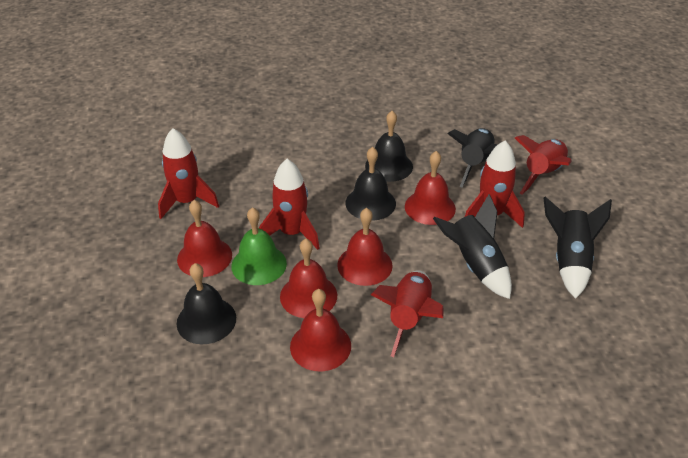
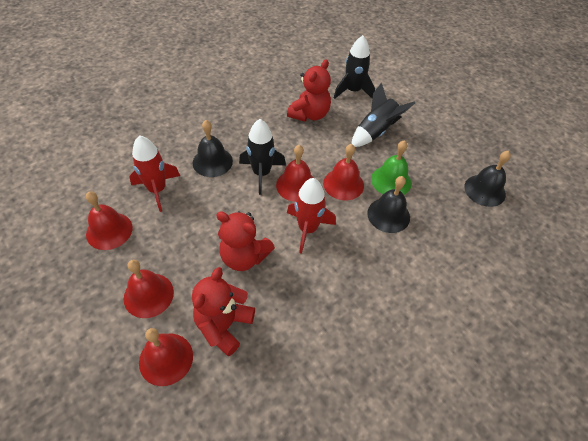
red rocket: [158,128,219,219] [259,159,319,250] [371,270,444,357] [465,141,525,228] [515,135,572,194] = 5 -> [129,135,180,212] [287,178,336,254] = 2
red teddy bear: none = 0 -> [192,267,255,356] [216,211,275,271] [287,59,331,121] = 3

